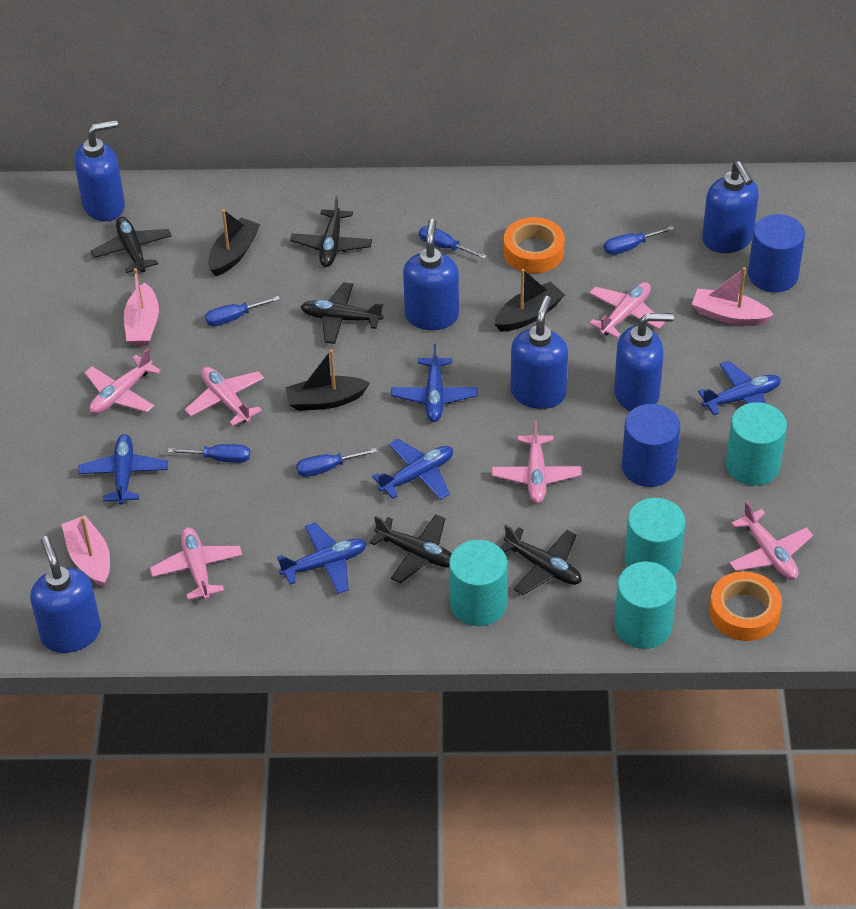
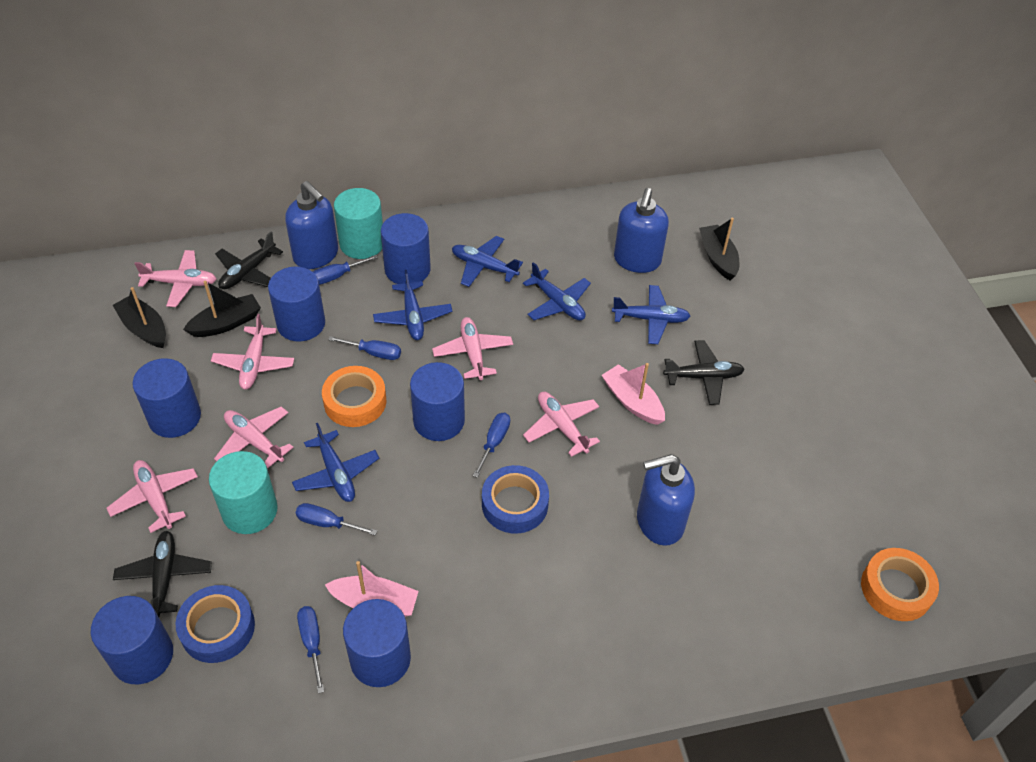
black plane: [91,217,171,273] [290,196,372,267] [301,282,383,344] [370,514,452,583] [500,525,582,595] = 5 -> [113,531,212,617] [215,232,283,289] [663,340,745,405] = 3
blue cylinder: [622,404,680,487] [748,214,805,292] = 2 -> [91,596,173,684] [132,358,201,438] [268,266,325,342] [343,599,411,687] [381,213,431,284] [410,362,465,441] = 6
blue soap dispenser: [30,536,101,653] [74,120,125,221] [403,219,459,330] [511,296,568,409] [614,313,674,411] [702,161,759,253] = 6 -> [285,181,338,269] [614,188,669,273] [637,454,695,546] = 3
blue tape: none = 0 -> [176,585,255,663] [482,465,549,534] = 2
pink boat: [61,516,110,587] [124,268,159,346] [692,267,774,326] = 3 -> [325,561,419,617] [602,363,665,425] = 2
turquoise cylinder: [449,540,507,626] [614,562,677,649] [625,498,685,576] [726,402,787,486] = 4 -> [209,451,278,534] [334,188,383,259] = 2

